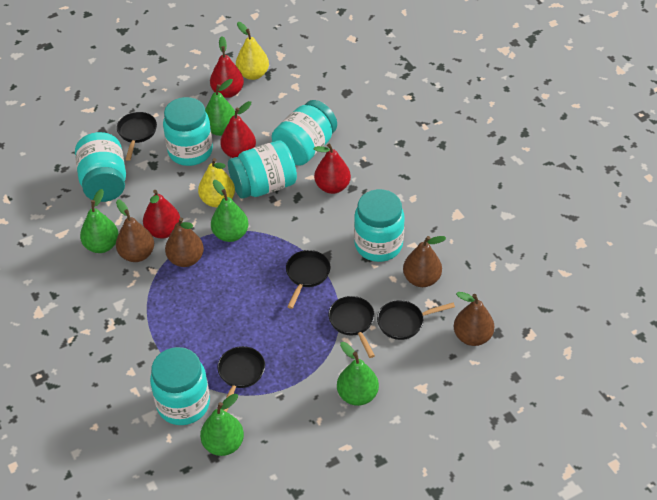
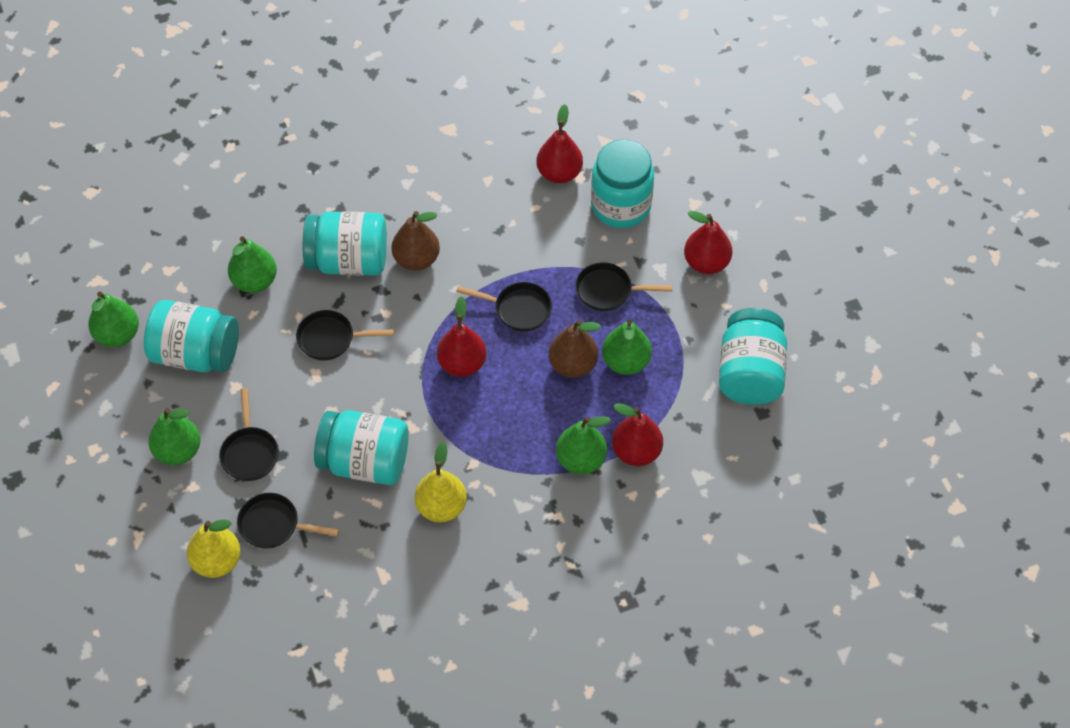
brown pear: [116,199,154,262] [165,218,204,267] [403,236,446,287] [454,292,495,346] = 4 -> [392,211,440,271] [549,320,601,378] = 2
turquoise jar: [75,132,126,202] [150,347,210,425] [163,97,213,166] [228,140,297,199] [271,100,337,166] [354,189,405,262] = 6 -> [144,300,239,372] [303,211,387,276] [314,410,409,485] [591,140,654,228] [719,308,787,405] = 5

